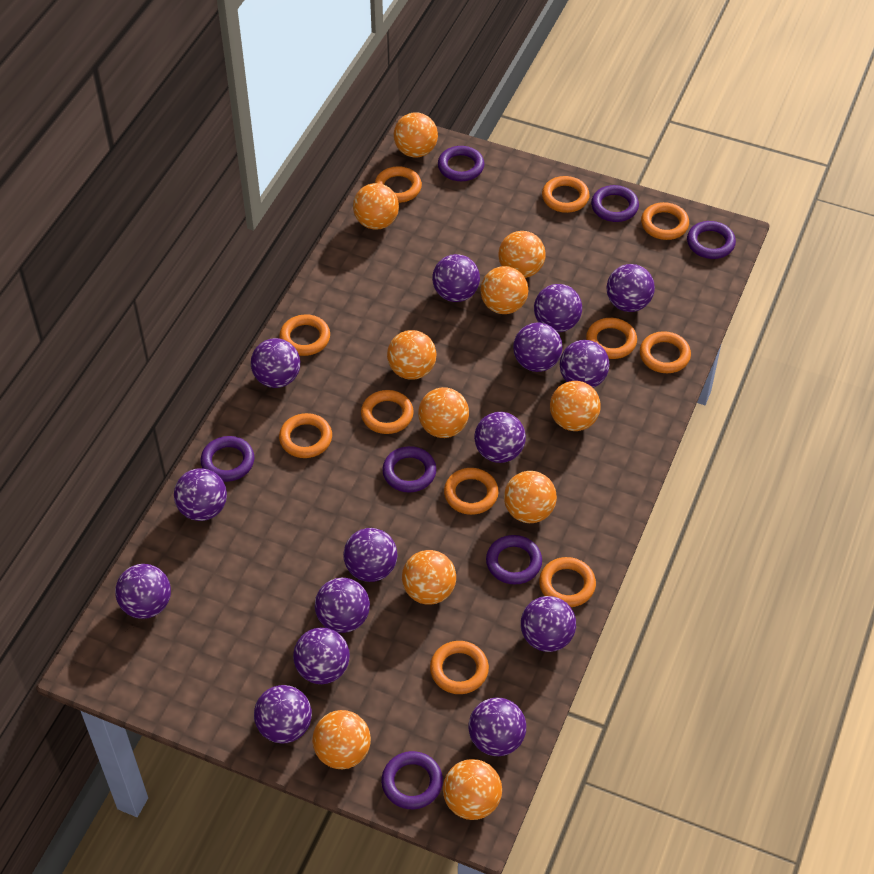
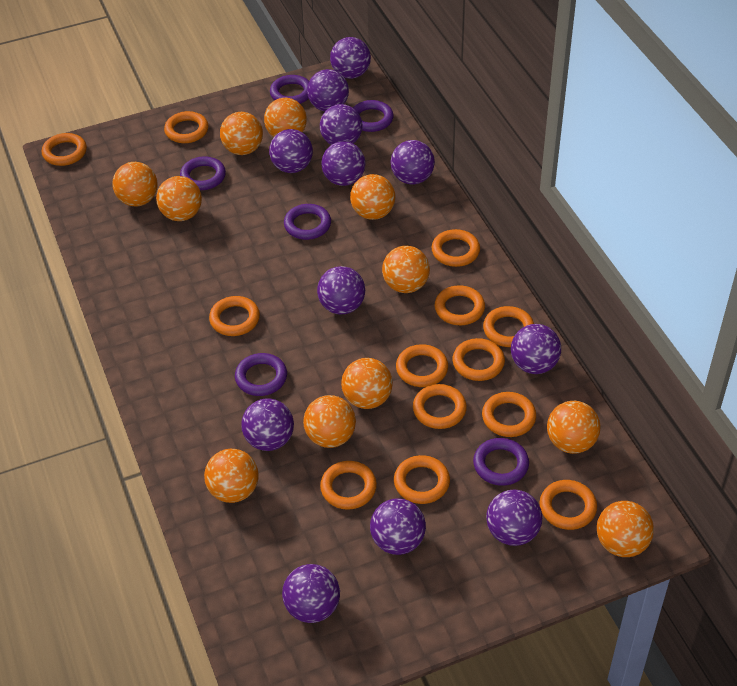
orange ring: [279,314,330,356] [279,413,332,458] [361,390,414,434] [375,166,422,203] [430,641,489,694] [444,468,499,515] [539,557,596,607] [542,176,589,213] [586,318,637,359] [640,331,691,373] [641,202,689,240] = 11 -> [42,133,87,166] [164,111,209,143] [209,296,260,336] [320,461,377,510] [394,455,450,504] [396,344,448,387] [413,384,467,429] [432,229,480,267] [435,285,485,325] [453,338,505,381] [482,392,536,437] [483,306,534,347] [540,480,597,530] = 13
purple ball: [115,564,171,619] [174,468,227,521] [251,338,300,388] [254,685,312,744] [293,627,350,684] [315,578,370,633] [343,528,398,582] [432,254,480,302] [468,698,526,756] [474,412,526,463] [513,323,563,372] [521,596,576,652] [534,284,582,332] [560,340,609,388] [607,264,655,312] = 15 -> [241,398,294,451] [269,129,313,173] [282,564,340,623] [307,69,349,112] [317,266,365,314] [320,104,363,145] [321,141,366,186] [330,37,371,79] [370,498,426,555] [390,140,435,185] [486,490,542,546] [511,324,561,374] = 12
purple ring: [201,436,254,482] [381,751,443,809] [382,446,437,492] [438,146,485,181] [486,535,542,584] [591,185,639,222] [687,221,736,259] = 7 -> [180,156,226,190] [235,353,287,396] [270,75,309,104] [284,204,331,240] [353,100,394,132] [473,438,529,486] = 6

